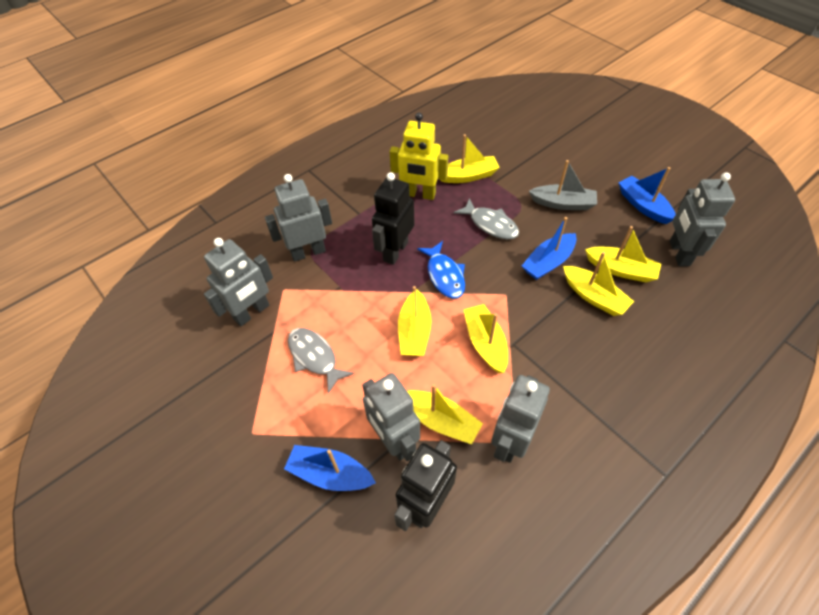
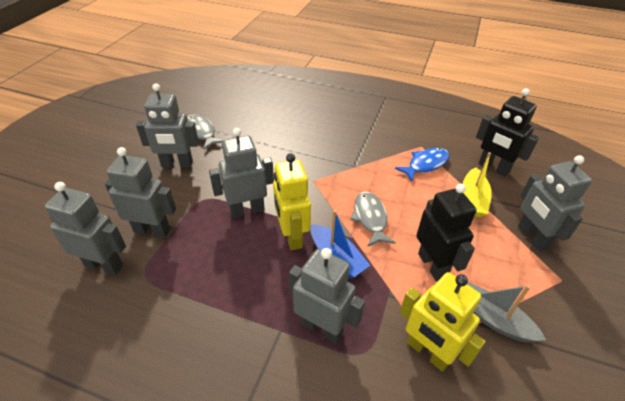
blue boat: [284,445,376,491] [522,217,577,280] [619,167,676,224] = 3 -> [310,210,370,278] = 1
grey robot: [204,238,273,326] [265,174,332,262] [362,373,420,461] [491,375,550,463] [670,172,735,266] = 5 -> [44,182,126,275] [105,147,176,238] [136,83,199,168] [209,128,274,218] [289,248,365,343] [518,155,592,251] = 6
yellow boat: [398,286,431,356] [407,384,483,445] [441,134,500,183] [464,304,508,373] [563,252,634,316] [585,226,661,282] = 6 -> [463,152,492,217] = 1
yellow robot: [390,113,448,200] = 1 -> [273,153,311,250] [400,272,486,372] = 2

